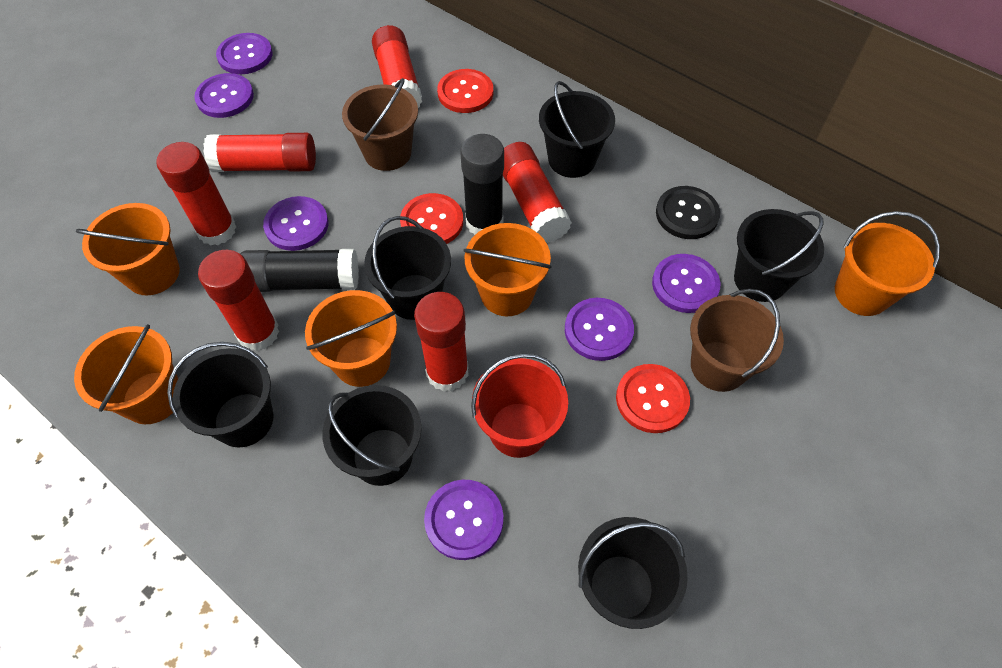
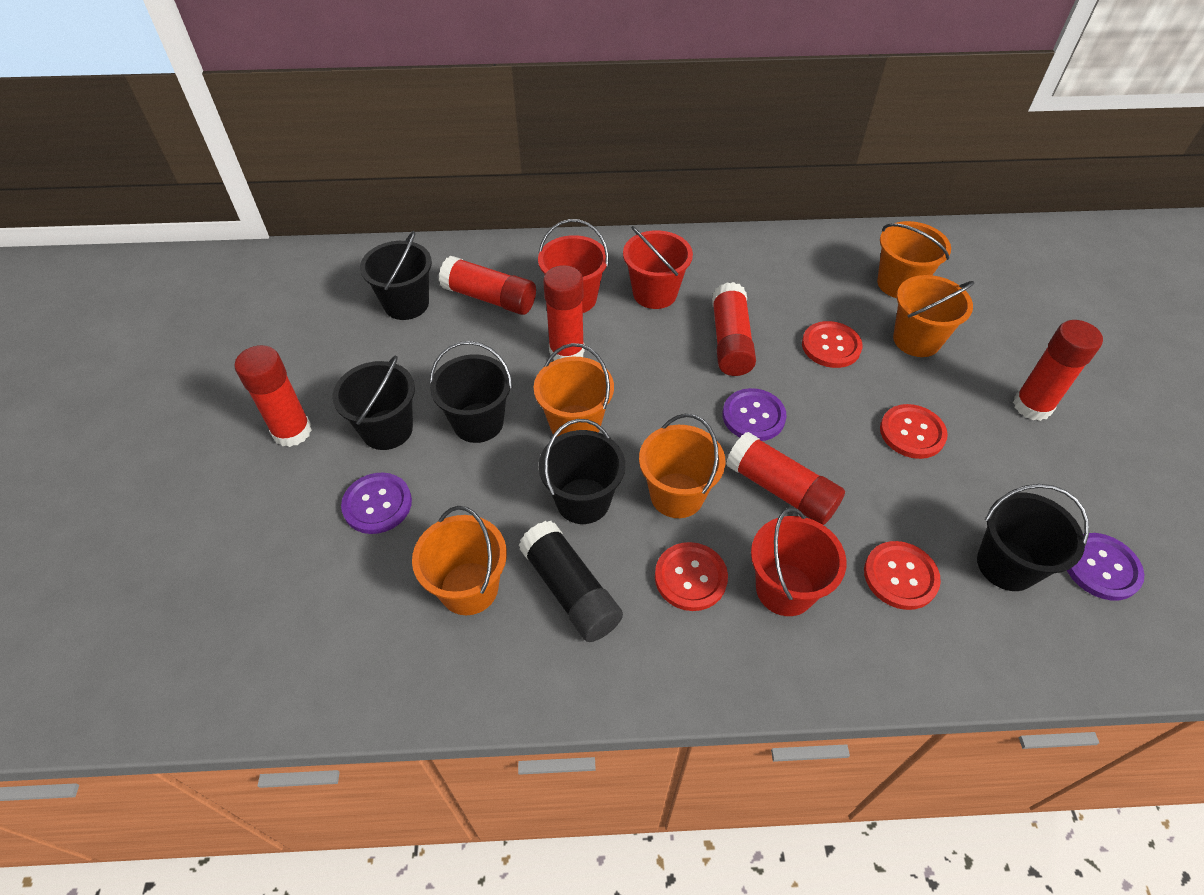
black bucket: [167,342,274,448] [322,385,422,486] [364,216,451,320] [539,81,615,178] [578,517,688,629] [734,209,824,302] = 6 -> [332,355,415,450] [360,231,432,320] [430,341,512,443] [539,419,625,524] [977,484,1089,591] = 5
black button: [656,186,720,239] = 1 -> none = 0
black glue stick: [240,249,359,292] [460,134,504,235] = 2 -> [519,521,623,642] = 1
brown bucket: [342,78,418,171] [690,289,784,392] = 2 -> none = 0
purple button: [194,73,254,118] [216,33,273,74] [263,196,328,251] [424,479,503,560] [565,298,634,361] [652,254,720,313] = 6 -> [341,472,412,534] [723,388,787,441] [1067,533,1144,600] = 3
red bucket: [471,353,568,458] = 1 -> [538,219,609,313] [623,226,693,309] [751,508,846,616] = 3
red button: [400,193,463,244] [437,69,493,113] [616,364,690,433] = 3 -> [655,542,728,611] [802,321,863,368] [864,541,941,610] [880,404,948,459] = 4

